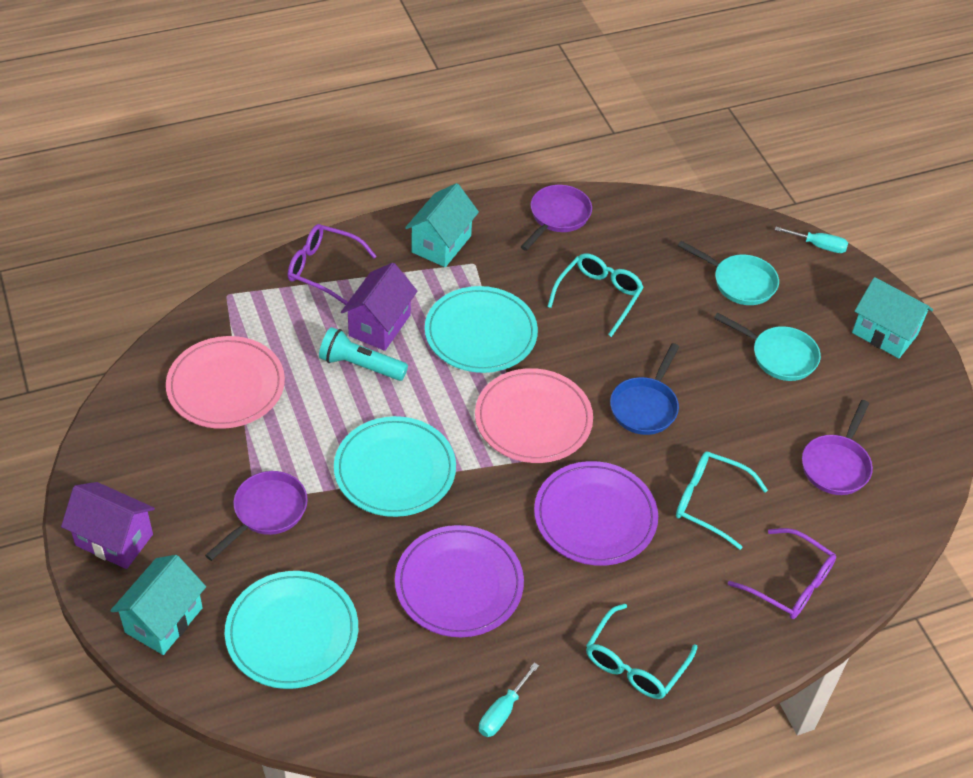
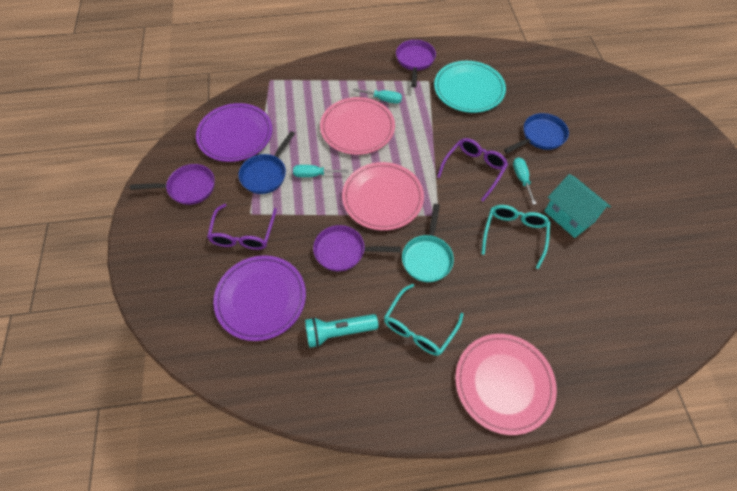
blue pan: [610,343,679,435] = 1 -> [238,131,295,194] [504,113,569,154] = 2
pink plate: [166,336,285,429] [475,368,593,463] = 2 -> [320,97,395,155] [342,162,424,231] [455,334,557,435] = 3
purple house: [61,482,155,569] [341,263,417,351] = 2 -> none = 0
turquoise glasses: [547,253,644,337] [586,604,697,699] [676,452,768,550] = 3 -> [384,284,464,356] [481,205,550,269] = 2
turquoise house: [110,555,206,655] [405,183,479,267] [852,277,933,358] = 3 -> [544,174,611,238] = 1
turquoise pan: [678,241,779,305] [714,313,821,381] = 2 -> [402,204,454,282] = 1
turquoise plate: [225,571,358,689] [334,416,456,517] [425,286,538,373] = 3 -> [434,61,506,113] = 1
turquoise screwdriver: [479,662,539,737] [775,227,848,253] = 2 -> [293,165,348,177] [353,88,402,104] [513,157,537,205] = 3

